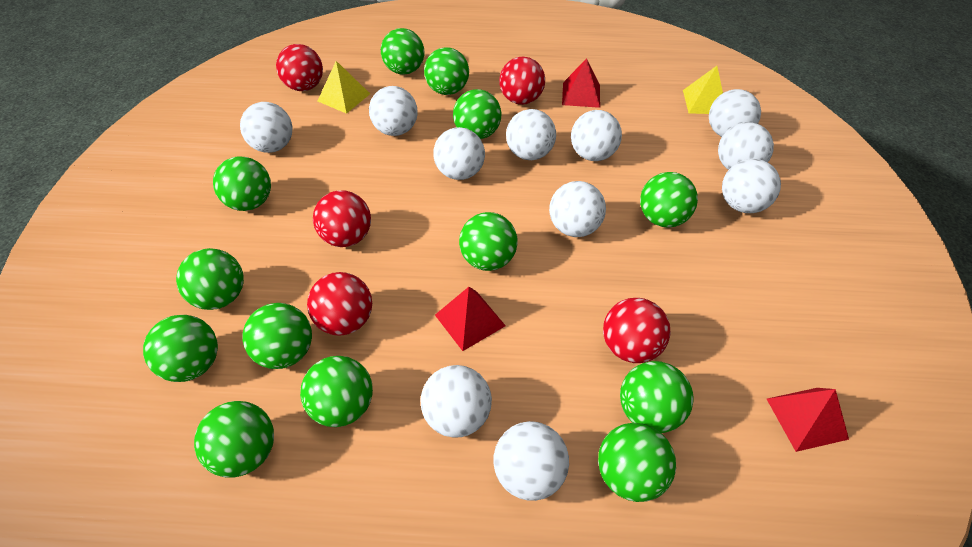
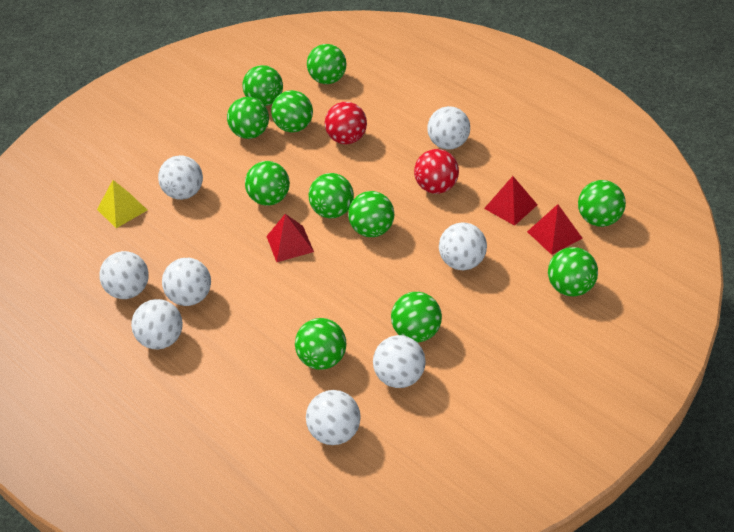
green ball: [143,315,218,382] [176,248,244,310] [194,401,274,478] [213,156,271,211] [243,303,312,369] [300,356,373,427] [381,28,425,75] [424,47,469,95] [453,89,501,139] [459,212,518,271] [598,423,676,502] [620,361,693,433] [640,172,698,228] = 13 -> [227,97,269,139] [242,65,283,106] [245,161,290,206] [271,90,313,132] [295,318,346,370] [307,44,347,84] [308,173,354,218] [348,191,394,237] [391,292,442,342] [548,247,598,296] [578,180,626,227] = 11
red ball: [276,44,323,91] [307,272,372,336] [313,190,371,247] [499,57,545,105] [603,298,671,363] = 5 -> [325,102,367,144] [414,149,459,194] = 2
white ball: [240,102,293,153] [369,86,418,136] [421,365,492,438] [433,127,485,180] [494,421,569,501] [506,109,556,160] [549,181,606,237] [571,110,622,161] [709,89,761,137] [718,122,774,170] [722,159,781,213] = 11 -> [99,251,149,299] [131,299,183,349] [158,155,203,200] [162,258,211,306] [306,390,361,445] [373,335,426,388] [427,106,470,150] [439,222,487,271] = 8
yellow pyramid: [318,61,370,114] [683,66,723,114] = 2 -> [97,180,147,228] = 1

